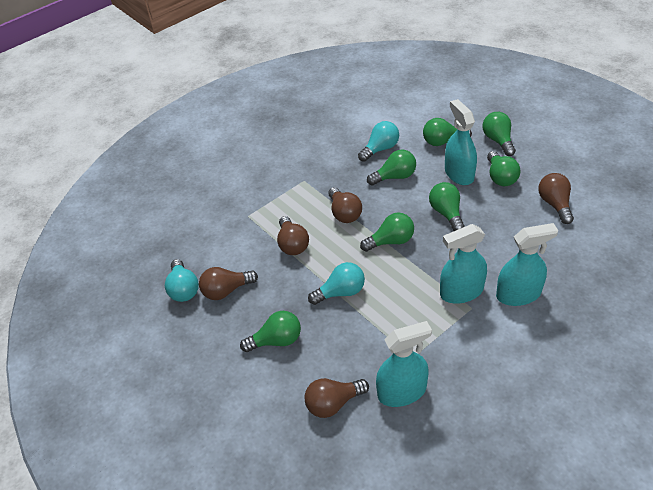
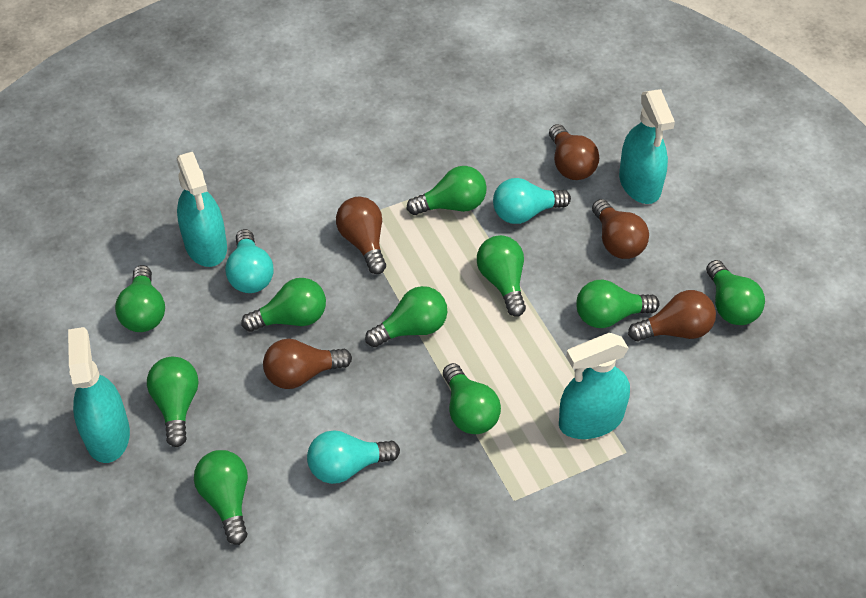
green light bulb: [240,311,301,352] [360,213,414,252] [367,149,416,185] [423,118,472,146] [429,182,465,231] [482,112,516,156] [487,151,520,186] = 7 -> [115,265,165,332] [147,357,198,447] [194,450,248,545] [241,278,326,332] [365,286,447,347] [407,166,487,215] [443,363,501,434] [477,235,526,317] [576,280,660,328] [706,260,765,325] = 10

